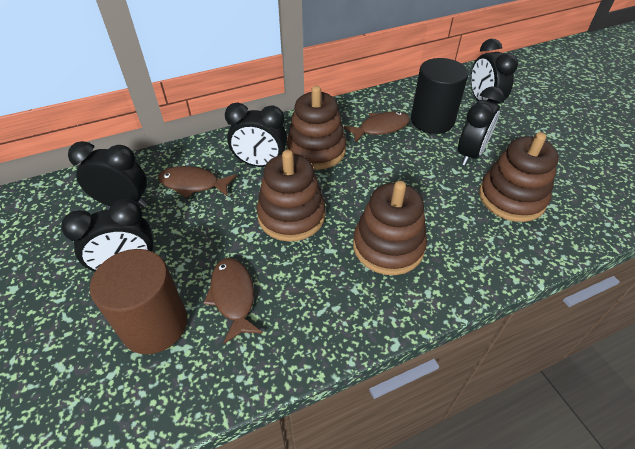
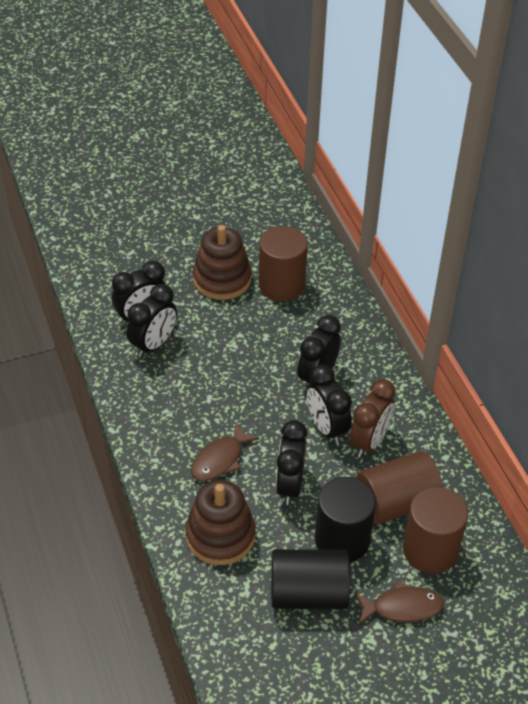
black cylinder: [411,58,468,134] = 1 -> [271,549,350,609] [315,477,376,563] = 2
brown clock: none = 0 -> [349,379,396,458] = 1
brown cylinder: [90,249,187,354] = 1 -> [259,226,308,302] [356,451,443,524] [403,487,468,574] = 3
brown fish: [158,166,237,198] [203,258,263,344] [343,111,410,143] = 3 -> [191,423,259,481] [355,581,444,624] = 2
brown stacking toy: [257,150,325,242] [287,85,346,170] [353,181,427,275] [479,132,558,222] = 4 -> [185,480,256,565] [193,225,252,300] = 2

